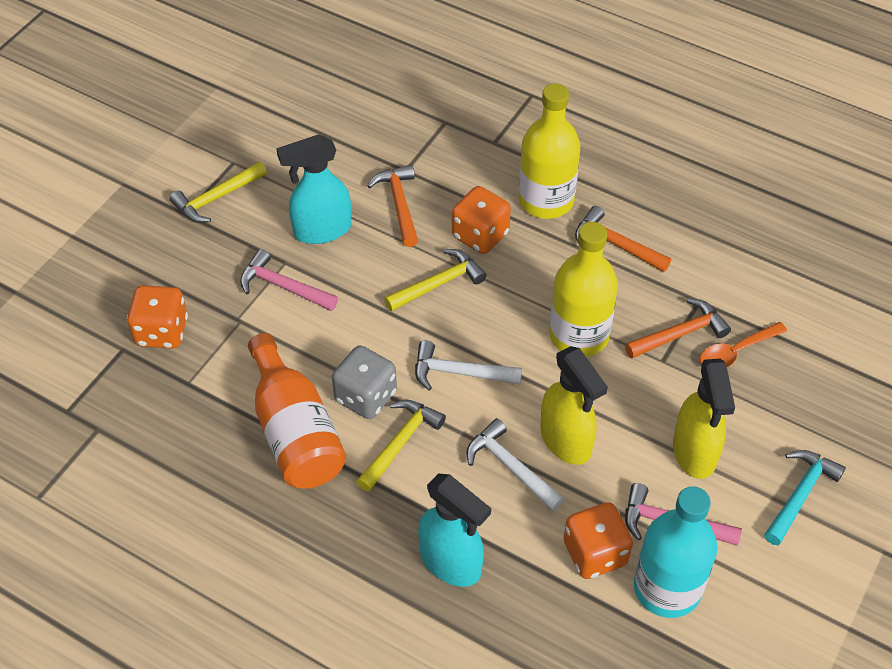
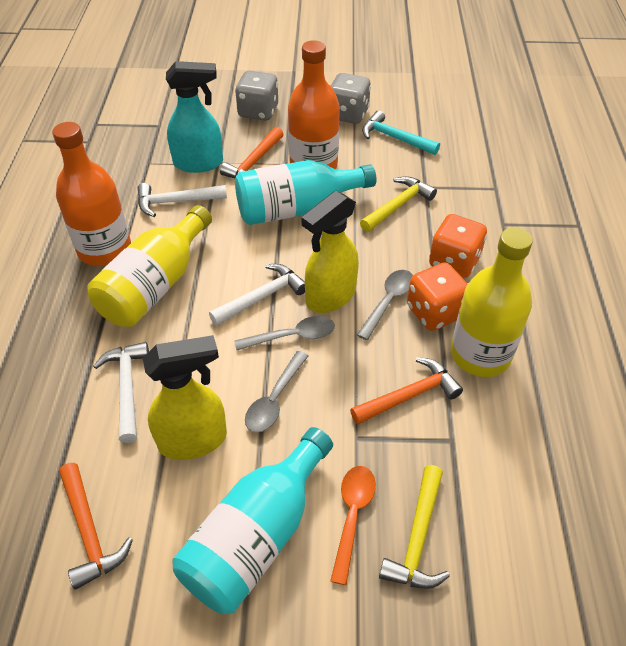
grey dice: [332,346,397,419] = 1 -> [235,71,278,121] [331,73,371,124] = 2
grey spoon: none = 0 -> [234,316,335,350] [245,351,308,433] [357,270,413,340] = 3
orange bottle: [248,333,346,489] = 1 -> [52,122,131,266] [288,40,340,169] = 2
orange dice: [127,285,188,349] [452,186,511,254] [564,502,633,579] = 3 -> [407,263,468,331] [429,214,487,278] = 2
pink hammer: [240,249,338,311] [625,483,742,546] = 2 -> none = 0
turquoise bottle: [634,486,717,618] = 1 -> [172,427,333,614] [235,160,376,225] = 2
turquoise spray bottle: [276,134,351,244] [418,474,491,587] = 2 -> [166,61,223,173] = 1
white hammer: [415,340,522,391] [466,418,564,511] = 2 -> [93,342,149,443] [138,183,227,217] [209,264,305,326] = 3
yellow hammer: [170,161,267,223] [356,400,446,492] [384,249,487,312] = 3 -> [360,176,437,232] [379,465,450,589] = 2

